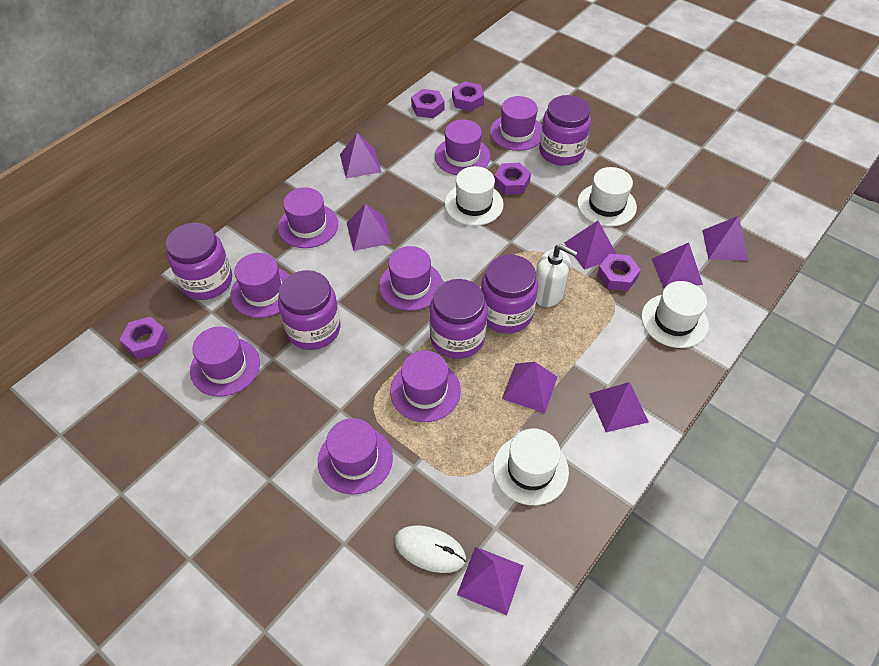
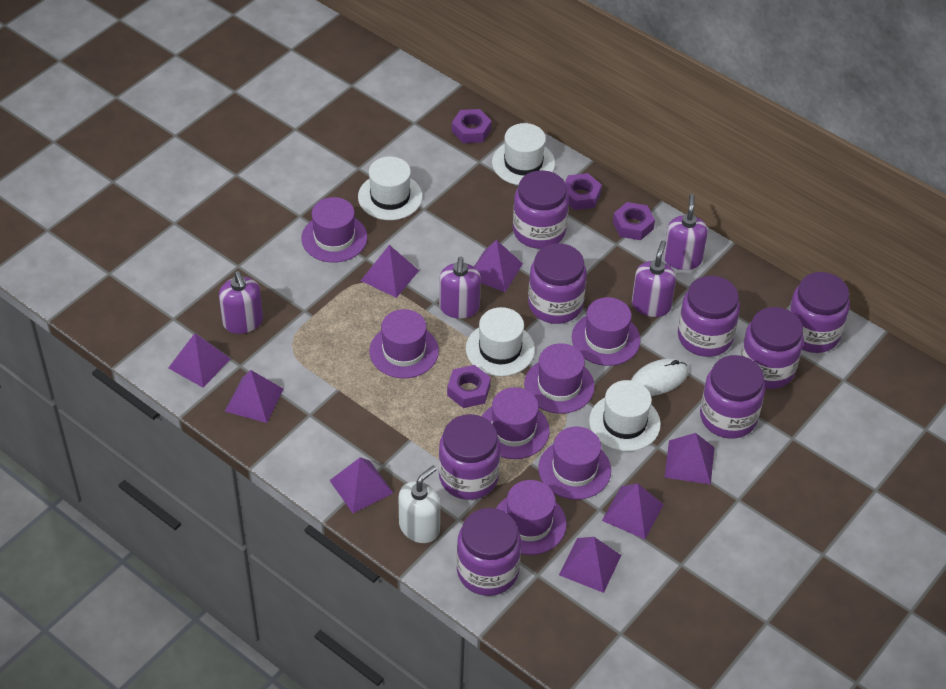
purple hat: [190,326,260,397] [231,253,289,318] [278,187,338,248] [318,418,393,495] [379,246,443,311] [390,351,461,422] [435,119,490,175] [490,96,542,151] = 8 -> [301,197,367,263] [369,309,439,379] [481,387,550,459] [496,480,567,555] [524,343,595,414] [538,426,611,500] [572,297,640,366] = 7
purple jar: [166,223,232,300] [278,270,341,350] [429,279,488,359] [481,254,538,333] [539,95,591,166] = 5 -> [439,414,501,500] [457,508,521,596] [513,170,569,249] [528,243,587,324] [678,276,740,357] [700,355,765,439] [741,307,804,389] [789,272,850,353] = 8
purple nut: [120,316,168,359] [411,89,445,118] [452,81,484,111] [494,163,531,195] [597,254,641,291] = 5 -> [447,365,491,408] [452,109,492,143] [565,173,602,210] [613,202,655,240] = 4
purple soap dispenser: none = 0 -> [219,271,263,334] [439,257,481,319] [632,240,676,317] [663,194,708,270] = 4

